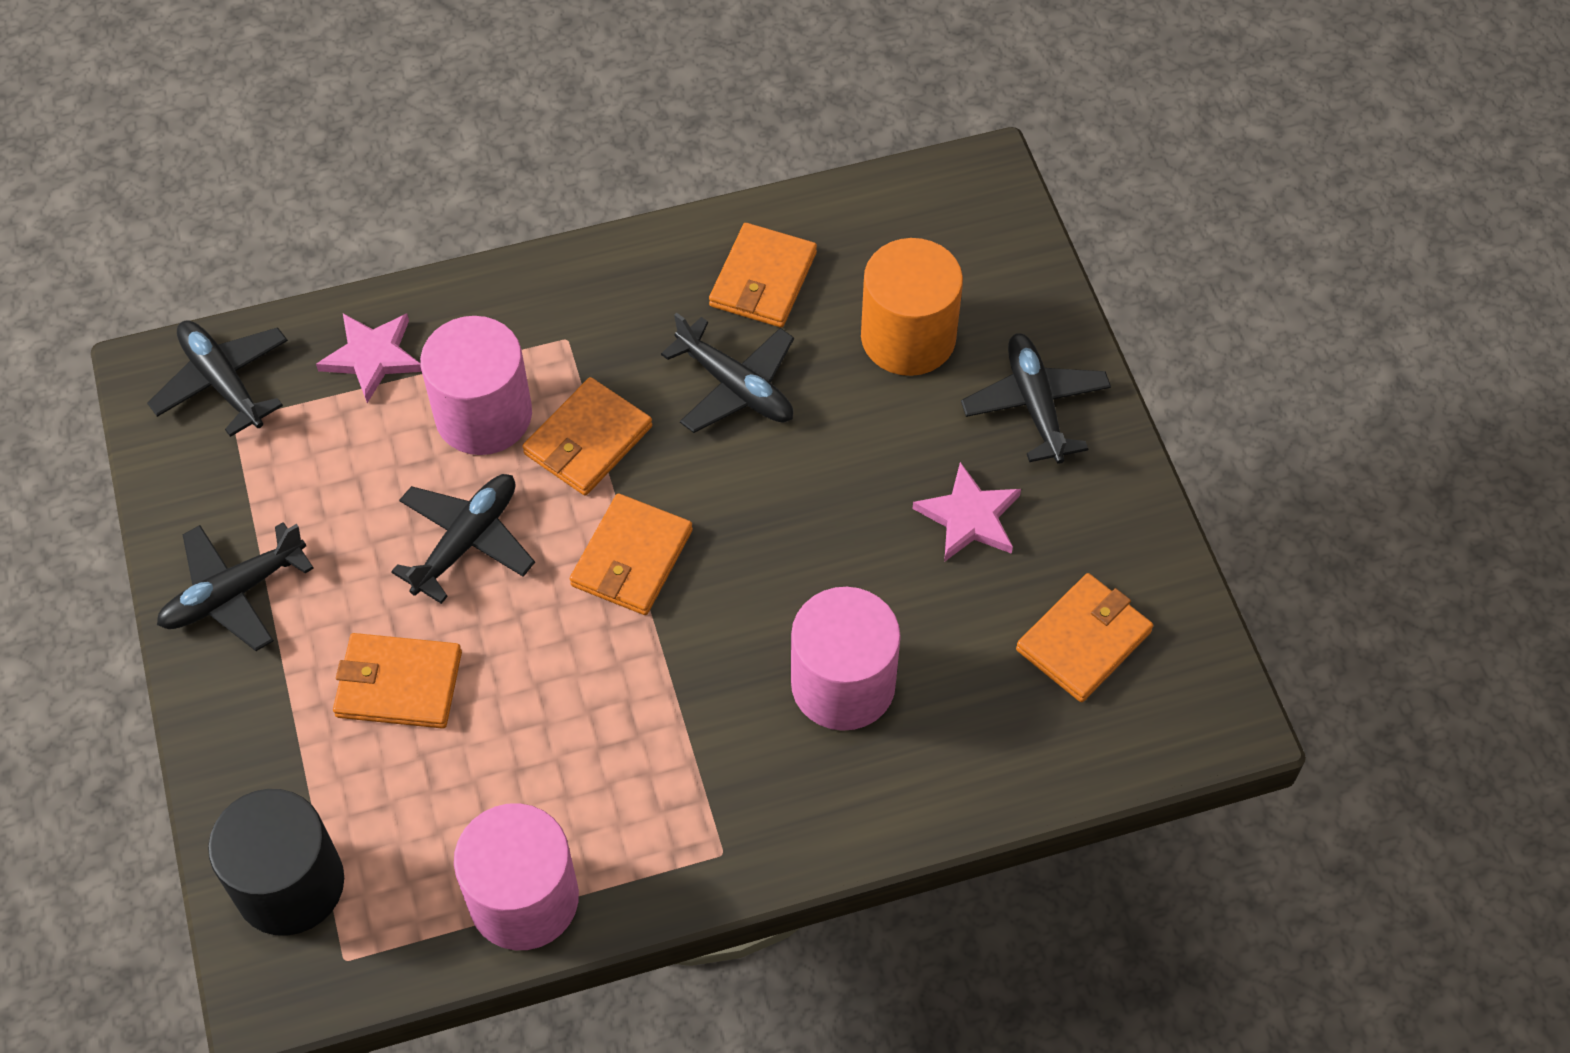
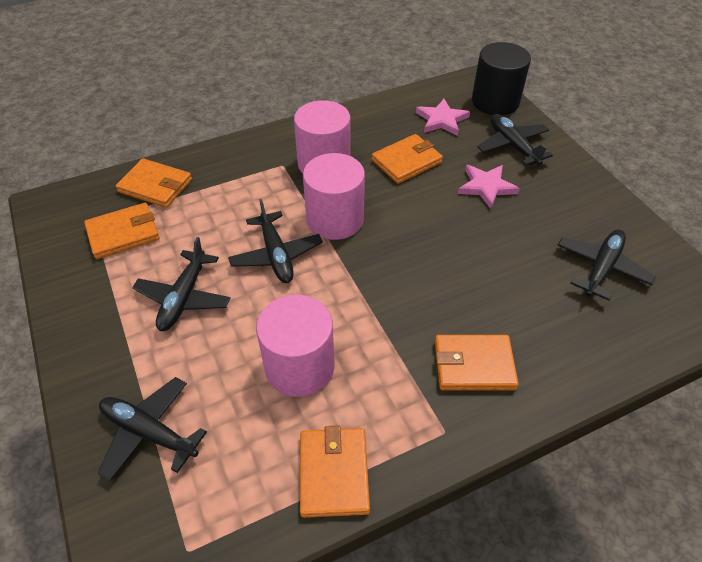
orange cylinder: [861,238,963,376] = 1 -> none = 0

